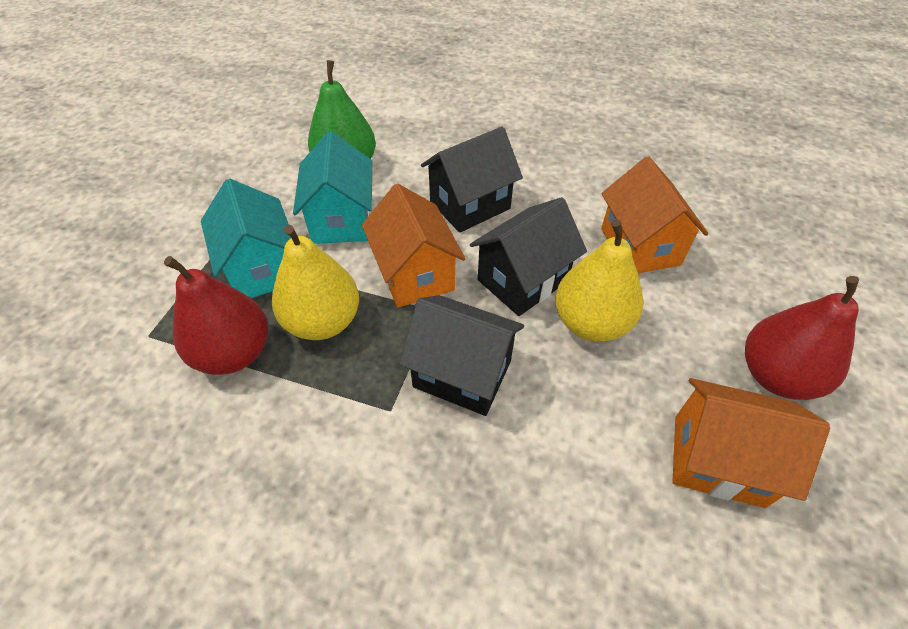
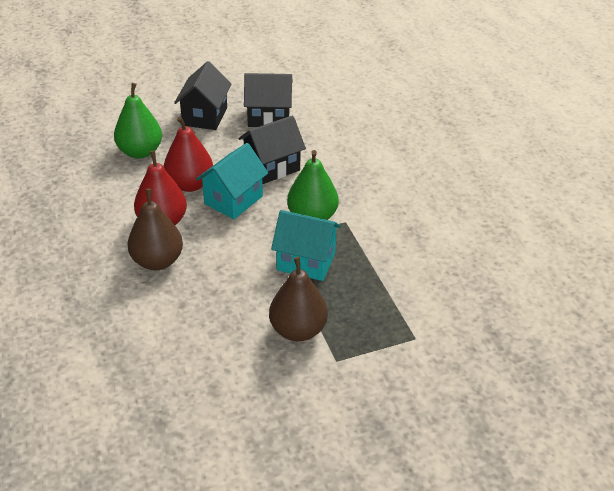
brown pear: none = 0 -> [127,189,183,270] [269,257,328,342] = 2
green pear: [308,60,376,159] = 1 -> [114,83,162,159] [287,150,338,220] = 2
orange house: [362,184,466,308] [601,156,708,273] [672,378,830,508] = 3 -> none = 0
yellow pear: [272,225,359,340] [555,220,643,342] = 2 -> none = 0

